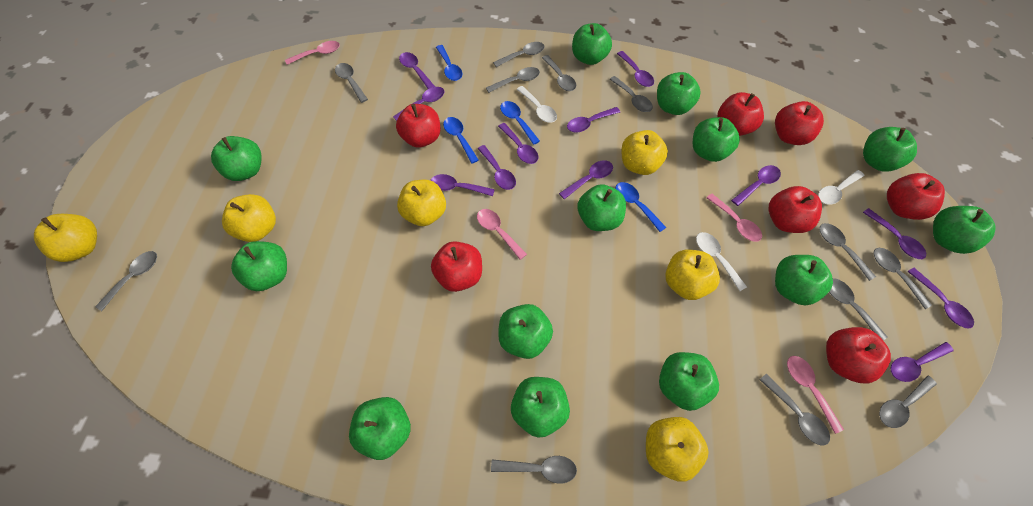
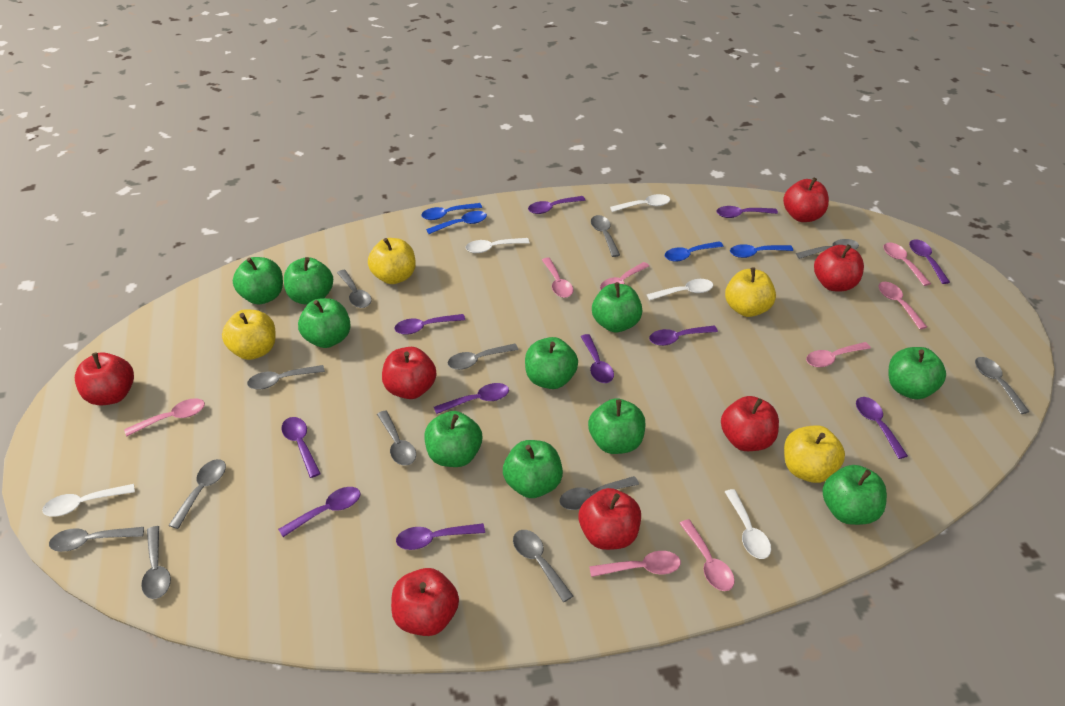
green apple: [211,136,262,181] [231,241,287,291] [349,397,411,460] [498,304,553,359] [511,377,570,438] [572,23,612,65] [577,184,626,231] [657,72,701,115] [659,352,719,411] [693,117,740,162] [775,255,833,305] [863,127,917,172] [933,206,996,254] = 13 -> [233,257,283,305] [284,257,333,305] [298,298,351,348] [424,411,482,467] [503,440,563,498] [525,337,578,389] [588,398,646,454] [592,282,642,332] [822,465,887,525] [889,347,946,399] = 10
pink spoon: [285,41,340,65] [477,209,527,260] [706,194,762,242] [787,356,844,434] = 4 -> [124,398,205,437] [542,258,573,298] [589,551,681,577] [600,262,649,290] [679,519,735,591] [806,342,871,367] [879,282,927,330] [884,243,931,286] = 8
purple spoon: [393,87,444,121] [399,52,435,89] [430,174,495,196] [478,145,516,190] [498,123,538,164] [559,160,613,199] [567,107,620,133] [617,51,654,87] [731,165,781,206] [863,208,926,259] [890,342,954,382] [907,268,974,329] = 12 -> [278,487,361,537] [281,417,321,478] [395,314,465,335] [396,523,485,550] [434,383,509,414] [528,196,585,214] [581,334,614,383] [649,326,718,346] [716,206,778,218] [856,397,908,459] [909,239,950,284] = 11
white spoon: [516,86,557,123] [696,232,747,291] [818,170,865,205] = 3 -> [42,484,135,517] [465,238,530,253] [610,194,670,212] [647,279,713,300] [725,489,771,559] = 5
yellow apple: [34,214,97,262] [222,194,276,242] [397,180,446,226] [621,130,668,175] [646,417,709,482] [665,250,720,300] = 6 -> [222,309,276,360] [368,238,416,284] [725,267,776,317] [784,425,845,483] = 4

